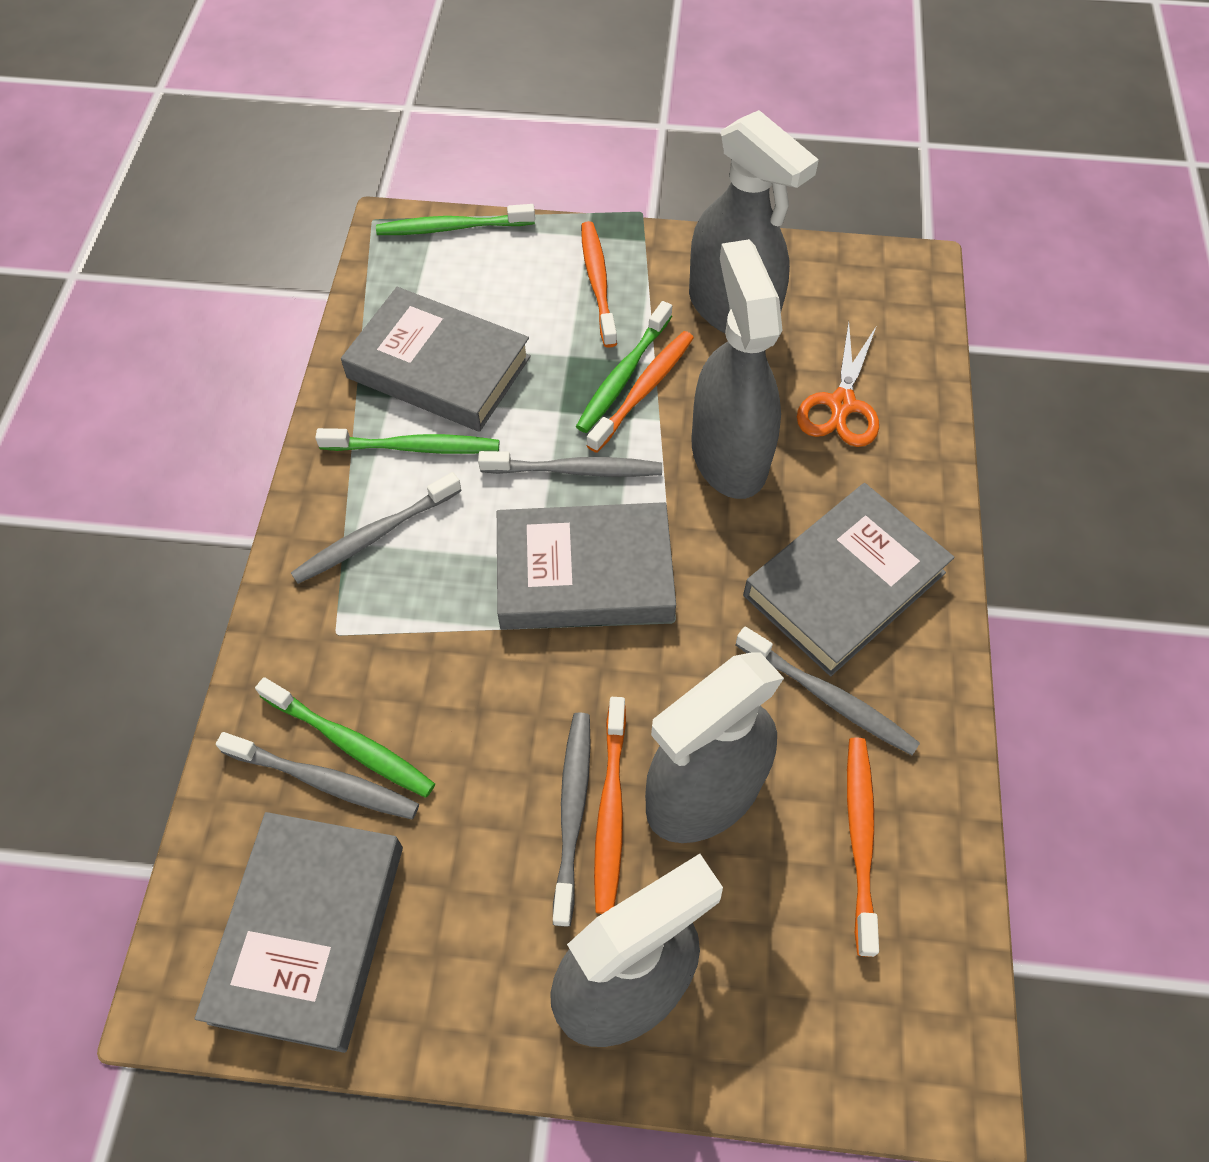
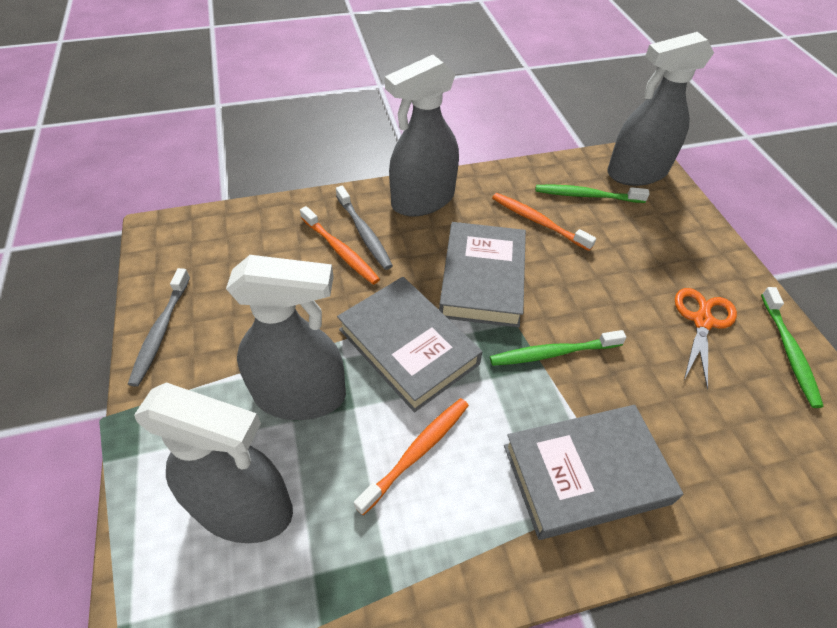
green toothbrush: [255,677,435,798] [315,428,499,454] [376,204,535,235] [576,301,672,433] = 4 -> [490,330,627,366] [535,185,650,203] [761,287,823,408] = 3
grey book: [195,812,403,1053] [341,287,531,432] [497,502,676,630] [743,483,955,676] = 4 -> [337,277,482,412] [439,222,526,328] [504,405,683,540] = 3
grey toothbrush: [216,732,419,819] [291,472,462,584] [478,451,662,477] [553,712,591,927] [736,627,920,755] = 5 -> [128,268,190,387] [336,185,393,270] = 2
orange toothbrush: [581,221,617,348] [586,331,694,453] [594,697,626,914] [847,737,879,957] = 4 -> [300,206,380,285] [354,398,469,515] [492,193,596,251] = 3

